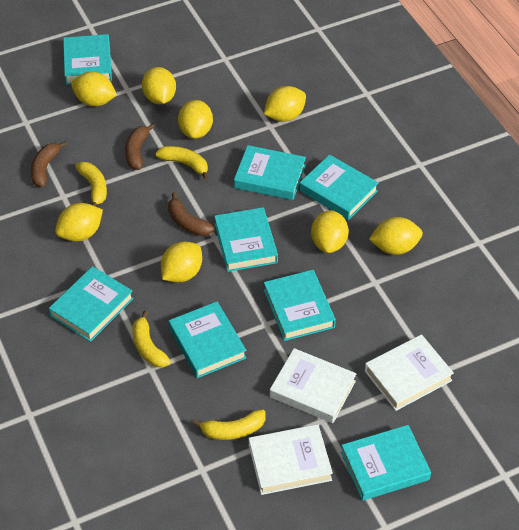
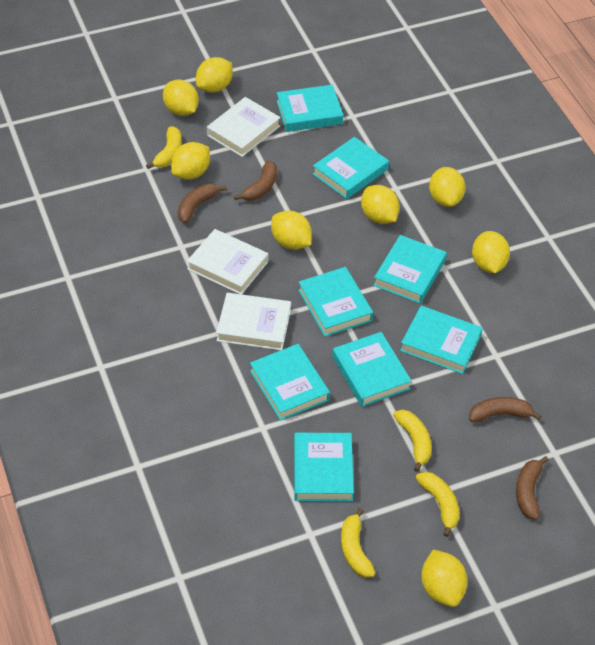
brown banana: [31,141,67,187] [125,123,155,170] [168,192,215,236] = 3 -> [178,184,227,223] [234,160,277,201] [469,397,541,422] [516,456,549,520] = 4

